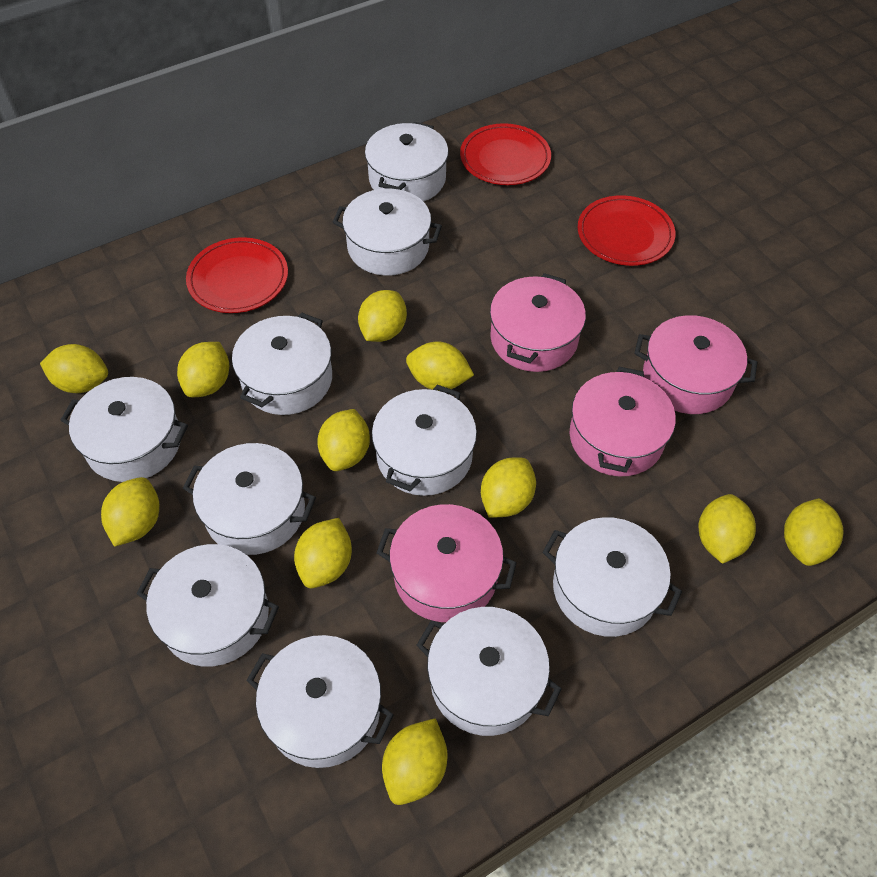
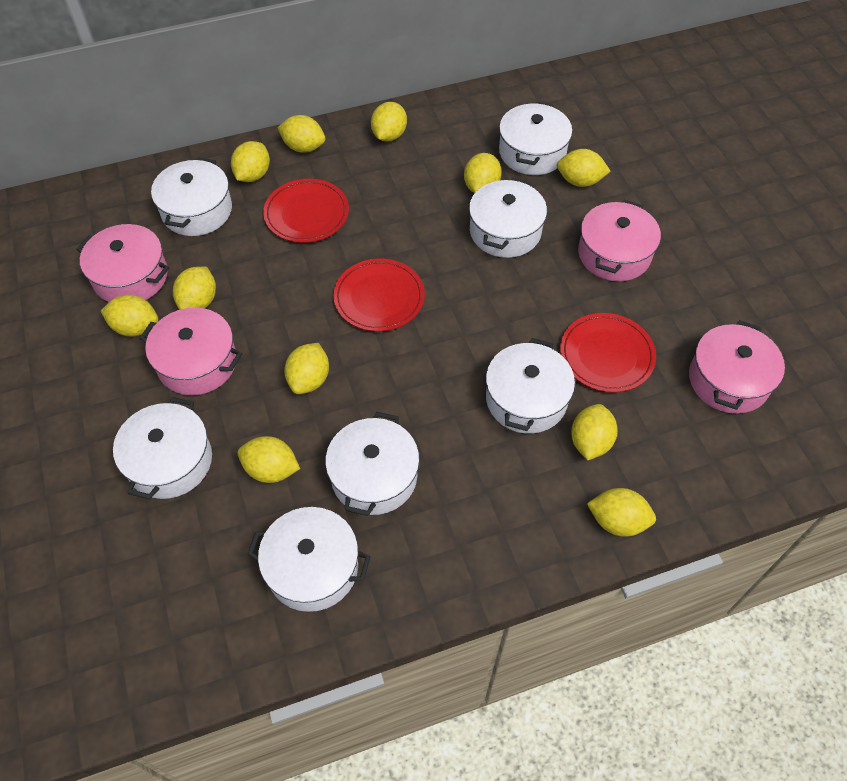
white pot: [60,377,188,482] [137,544,279,667] [183,443,316,555] [232,312,332,415] [246,635,394,768] [332,188,442,276] [365,122,449,202] [372,385,477,496] [416,607,562,736] [542,517,682,637] = 10 -> [113,397,212,499] [151,157,232,236] [247,507,371,612] [325,412,420,516] [469,178,547,258] [486,338,575,434] [499,102,572,175] = 7

